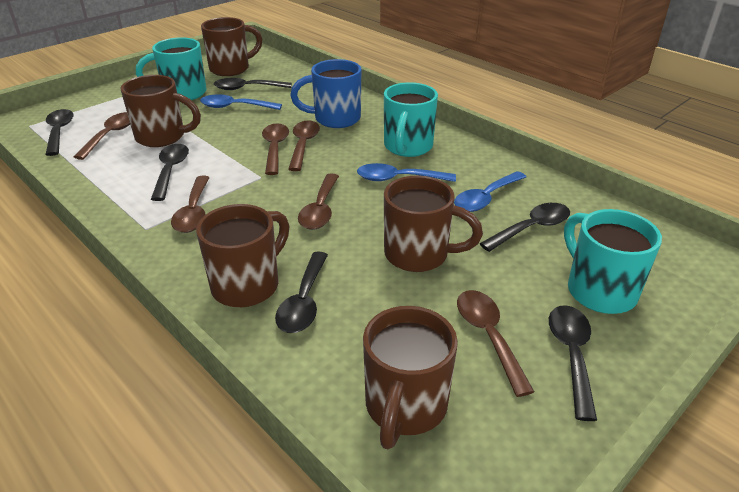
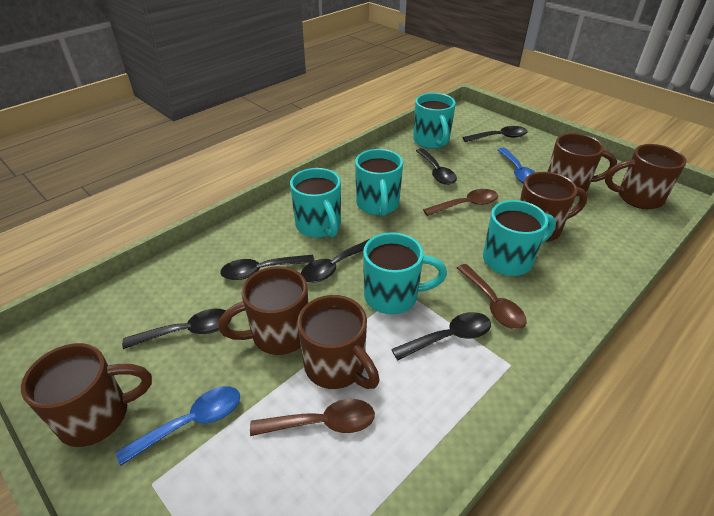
blue mug: [290,59,361,128] = 1 -> none = 0
blue spoon: [200,94,282,110] [357,163,456,182] [454,171,526,212] = 3 -> [116,386,240,466] [497,148,536,183] = 2
brown mug: [120,75,201,147] [196,204,289,307] [201,17,262,76] [363,306,458,449] [384,176,483,272] = 5 -> [21,343,152,447] [218,266,308,355] [297,295,380,389] [520,172,587,242] [547,133,617,196] [605,144,687,209] = 6
brown spoon: [74,112,130,160] [171,176,210,233] [262,123,289,175] [288,121,320,171] [298,173,339,230] [457,290,534,397] = 6 -> [250,399,375,436] [423,189,498,216] [457,264,527,329] = 3
turquoise mug: [136,37,207,100] [384,82,438,157] [564,209,662,314] = 3 -> [290,168,341,238] [355,149,403,216] [363,232,447,315] [413,93,456,149] [483,200,556,276] = 5

